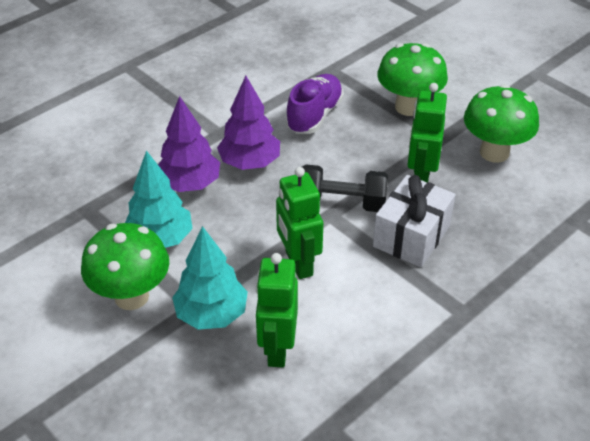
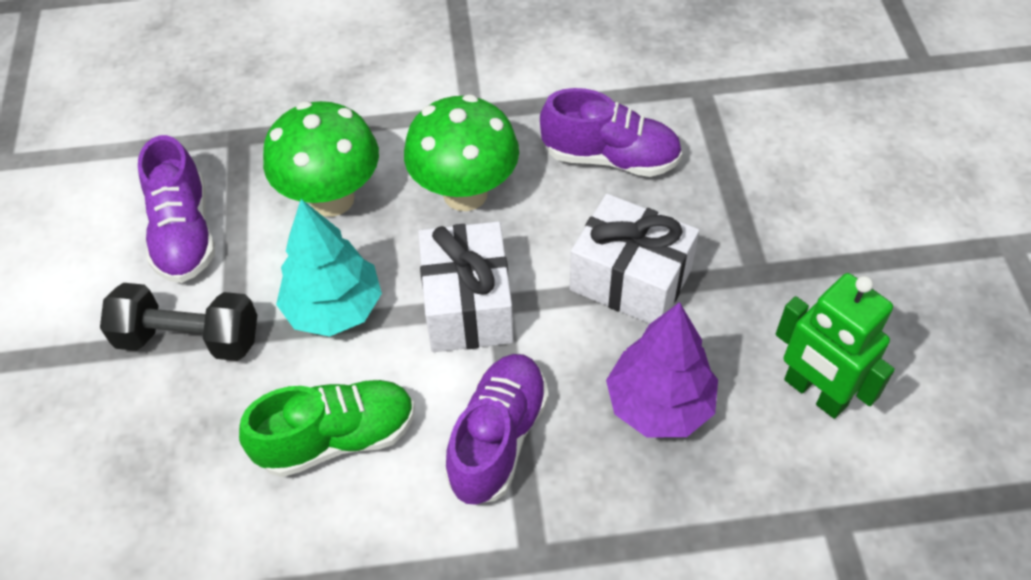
green mushroom: [81,223,169,310] [377,43,448,116] [464,84,539,163] = 3 -> [263,101,379,217] [404,94,519,211] = 2
green robot: [256,253,298,367] [276,167,323,279] [407,83,447,182] = 3 -> [776,273,895,419] = 1
green shoe: none = 0 -> [239,379,415,477] = 1
purple shoe: [285,74,344,134] = 1 -> [138,135,215,283] [445,354,549,505] [540,88,682,177] = 3
purple tree: [158,96,220,192] [217,76,280,170] = 2 -> [606,302,718,437] = 1
turquoise tree: [125,150,193,248] [172,226,248,330] = 2 -> [276,199,382,337] = 1
white gift: [373,175,456,267] = 1 -> [418,221,514,352] [570,194,699,324] = 2

